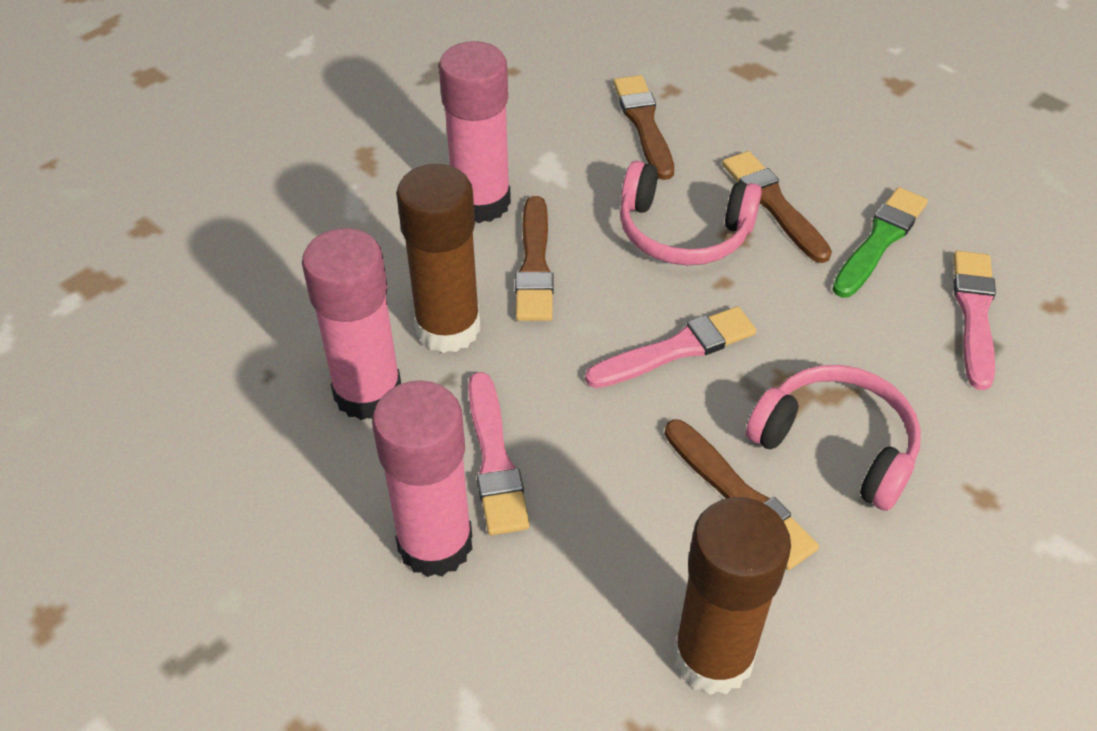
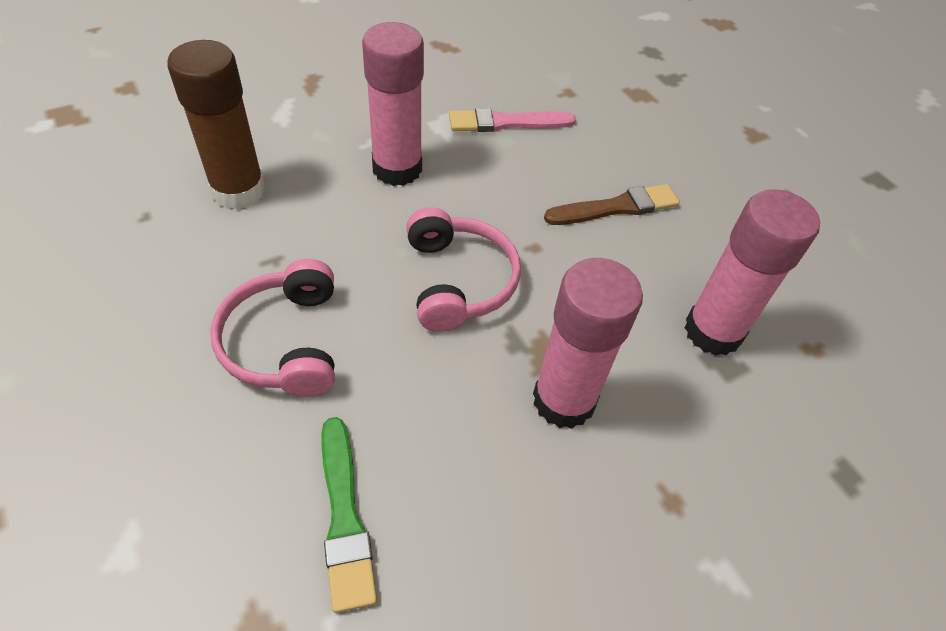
brown brush: [515,196,554,321] [614,75,674,180] [665,419,819,570] [722,151,832,263] = 4 -> [544,184,680,225] = 1
brown glue stick: [396,164,481,353] [673,497,791,695] = 2 -> [167,40,266,210] = 1
pink brush: [468,372,530,535] [585,306,756,388] [953,251,996,390] = 3 -> [449,108,576,132] = 1

